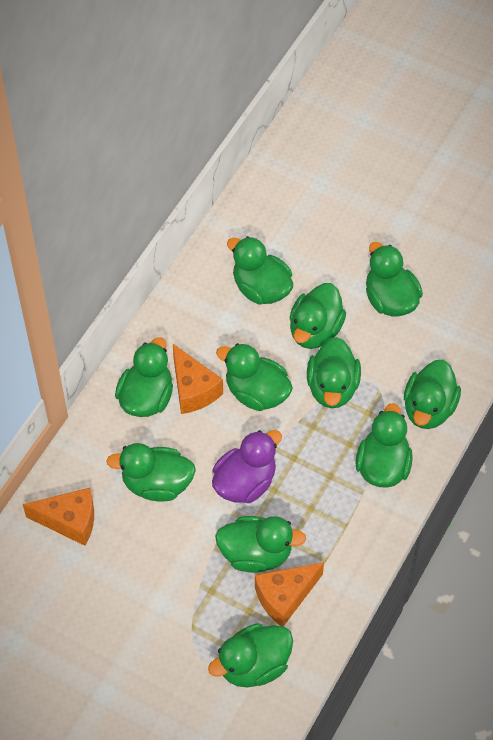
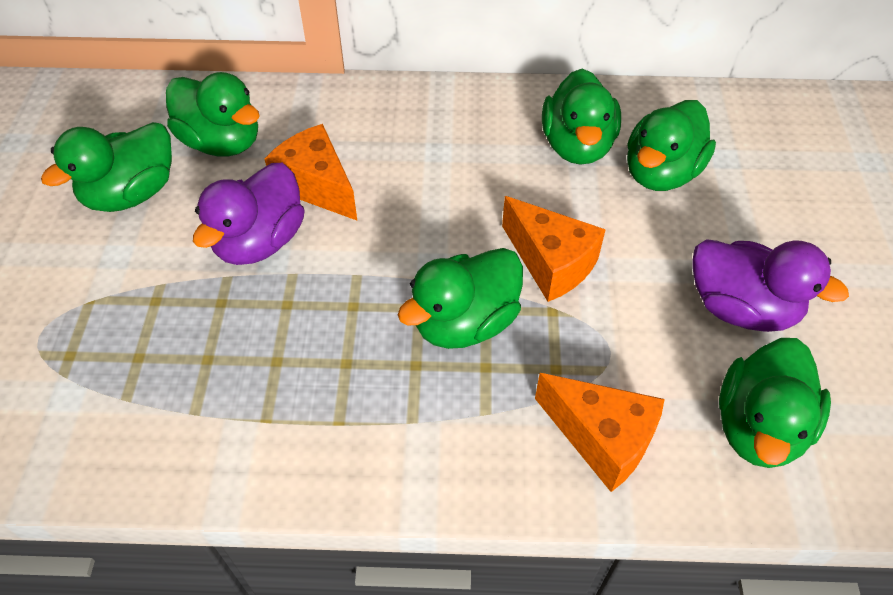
green duck: [106,443,196,502] [115,337,173,417] [208,623,293,687] [215,516,306,573] [216,343,293,411] [227,236,293,304] [289,283,346,349] [307,337,361,408] [356,403,413,488] [366,242,423,317] [404,360,461,429] = 11 -> [41,122,172,212] [166,72,260,156] [398,248,523,349] [542,68,621,165] [627,100,716,191] [719,338,831,468] = 6
purple duck: [212,430,282,503] = 1 -> [193,163,305,265] [693,239,849,332] = 2

